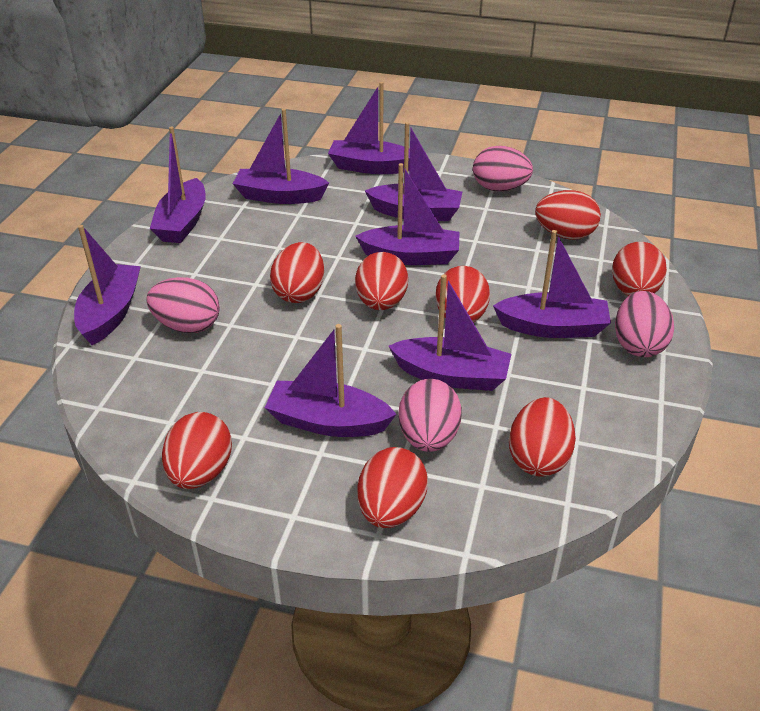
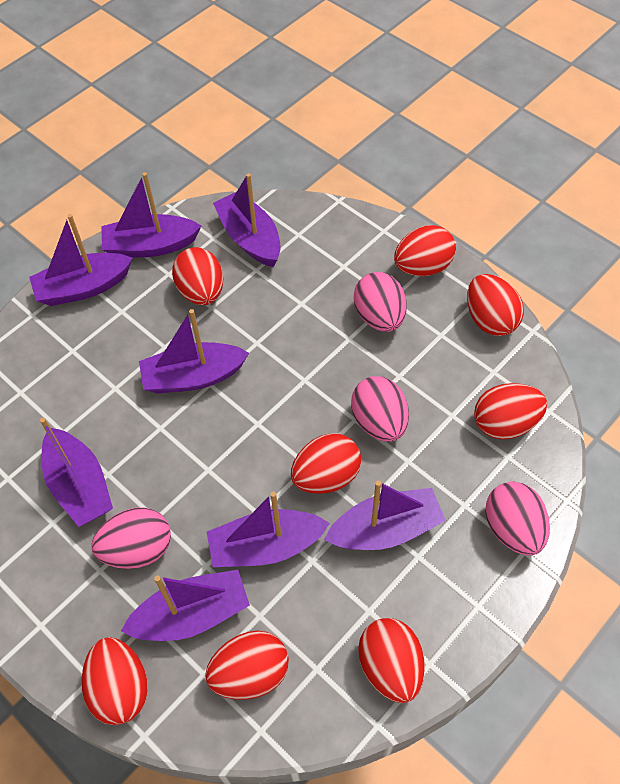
purple boat: [74,225,141,345] [150,127,206,243] [233,109,329,204] [265,324,396,437] [328,82,410,174] [355,163,459,265] [365,122,462,221] [389,274,511,391] [493,230,611,338] = 9 -> [29,214,132,306] [40,418,113,527] [101,172,201,257] [121,570,250,641] [139,309,249,394] [207,492,330,567] [213,173,280,267] [324,481,446,550] = 8

